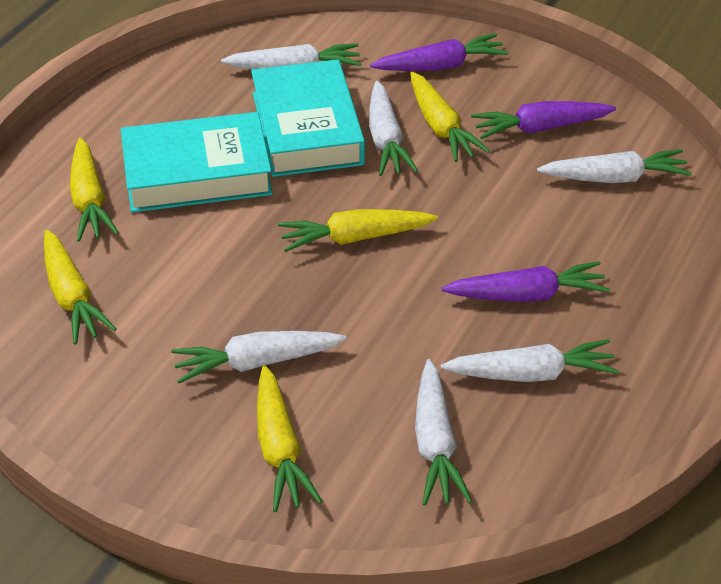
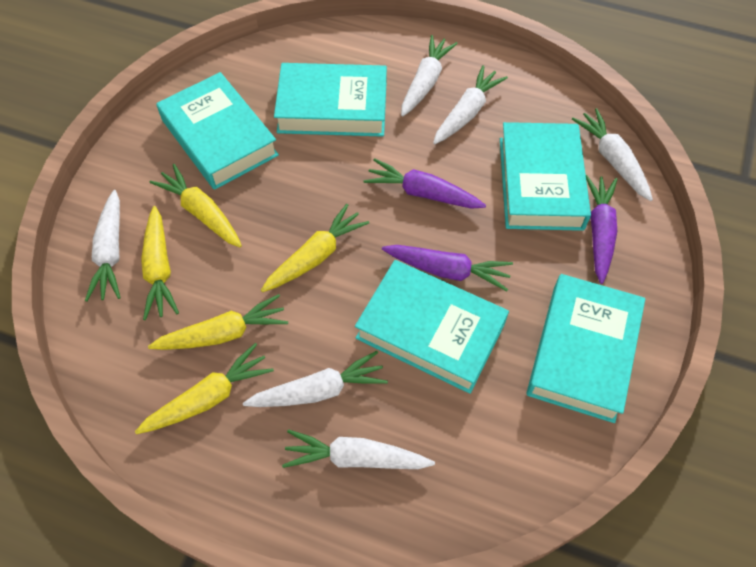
turquoise book: [121,112,273,212] [251,59,365,177] = 2 -> [156,72,279,190] [274,63,387,137] [355,260,509,394] [500,122,591,231] [526,274,645,423] = 5

